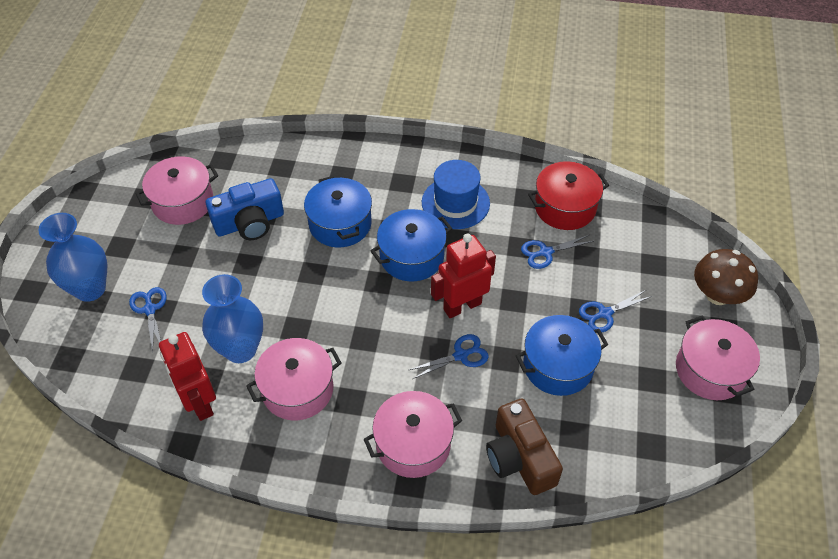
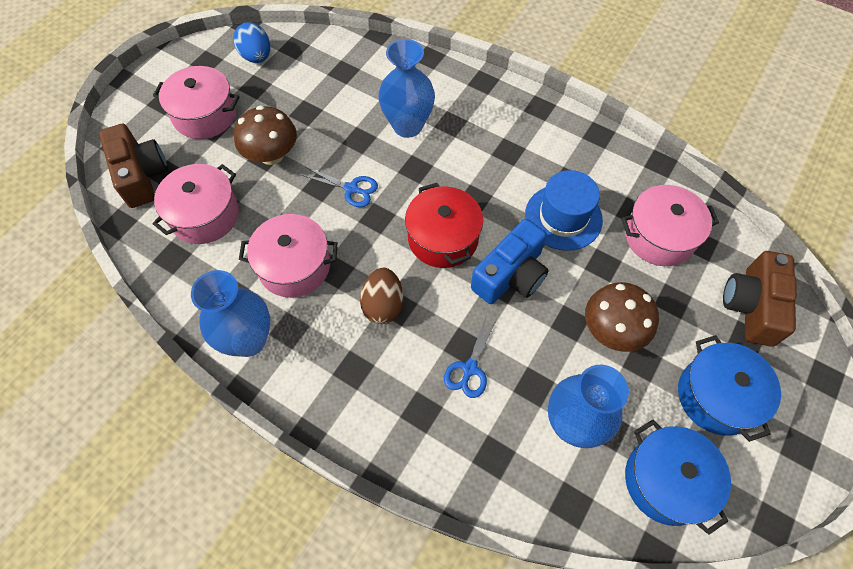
blue egg: none = 0 -> [233,22,270,63] = 1
blue pot: [304,175,372,248] [371,209,452,282] [516,315,608,396] = 3 -> [625,420,731,535] [678,335,781,442] = 2
blue scissors: [129,287,167,353] [409,334,489,379] [521,235,594,269] [579,290,653,332] = 4 -> [301,167,378,207] [444,315,497,398] = 2
blue vase: [38,213,107,302] [202,274,263,363] = 2 -> [191,270,271,357] [378,39,435,138] [548,365,629,448] = 3
brown camera: [486,399,563,495] = 1 -> [99,124,168,208] [723,251,797,347] = 2
brown egg: none = 0 -> [360,268,404,324] = 1
brown mushroom: [694,249,758,305] = 1 -> [234,105,297,165] [585,282,659,352] = 2
red robot: [159,332,216,421] [431,233,496,318] = 2 -> none = 0

